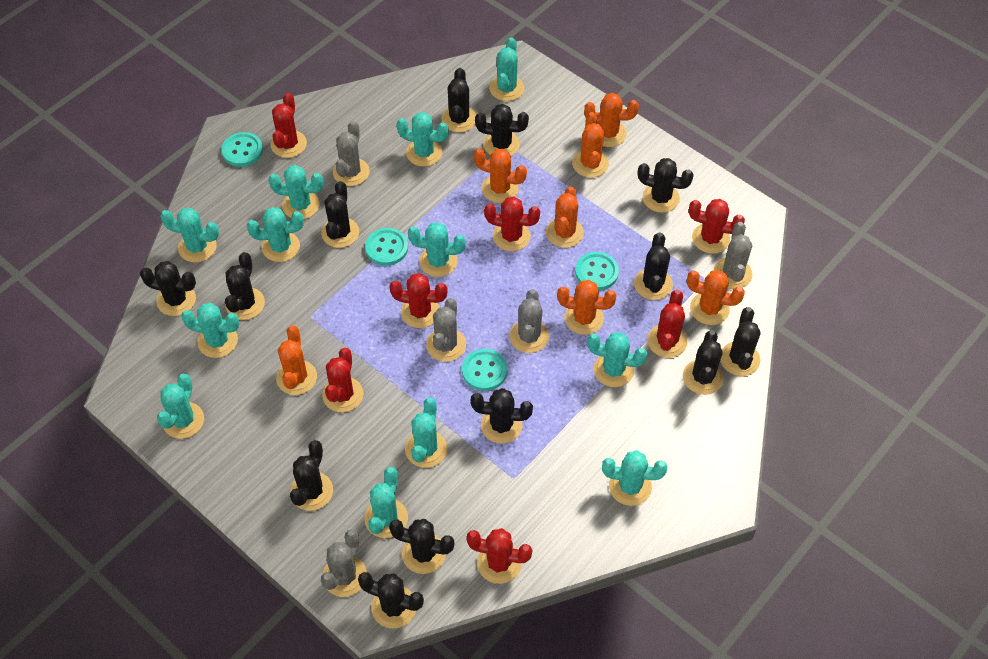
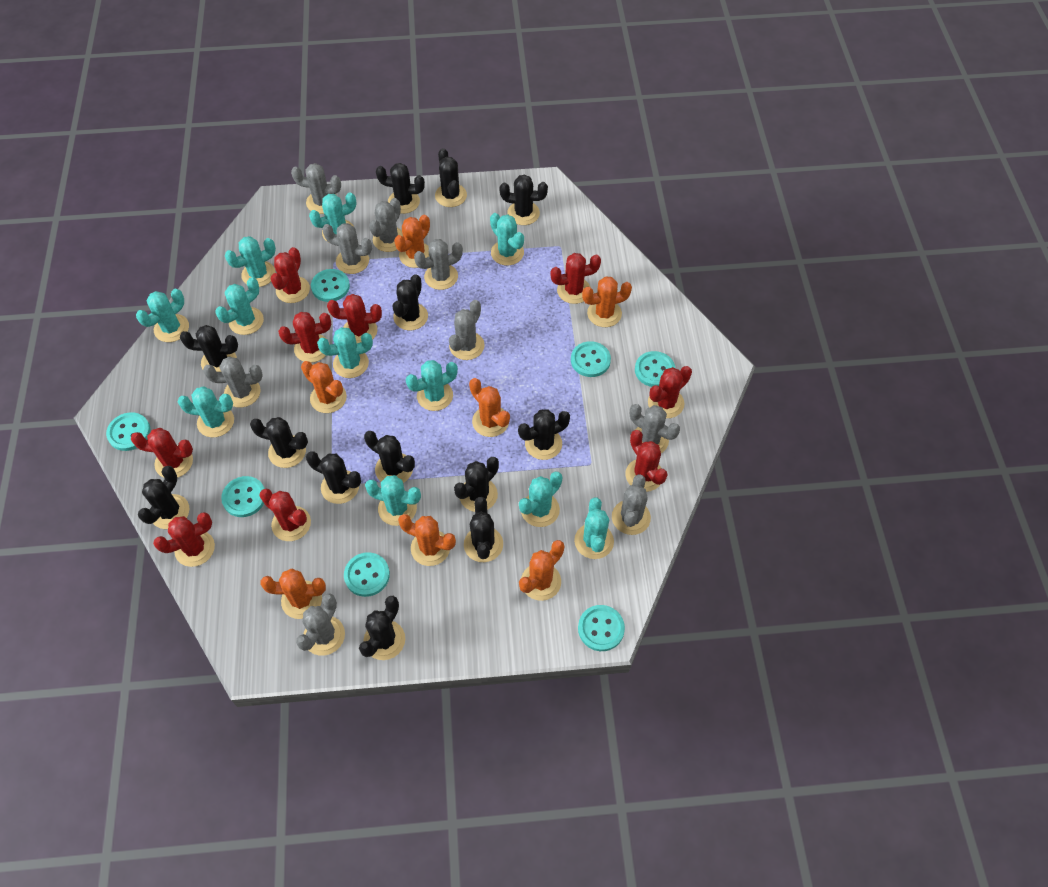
grey cactus: [321,529,367,597] [333,121,370,186] [426,298,466,362] [509,289,549,353] [714,222,752,289] = 5 -> [203,357,262,408] [291,163,341,214] [296,593,345,656] [322,223,372,274] [369,198,403,252] [414,239,463,290] [449,300,485,360] [612,474,651,535] [630,404,680,453] = 9
red cactus: [270,93,307,158] [322,348,363,412] [389,273,448,328] [466,528,532,584] [484,197,540,251] [647,290,687,358] [689,199,745,254] = 7 -> [131,428,193,478] [153,512,215,567] [260,489,311,541] [271,247,310,303] [278,312,331,363] [327,294,382,343] [550,253,601,304] [625,430,668,492] [648,366,692,418] = 9
turquoise button: [221,132,263,167] [365,228,408,266] [462,349,507,391] [575,252,619,290] = 4 -> [106,412,150,451] [221,476,265,517] [311,269,350,302] [344,552,390,597] [571,341,611,377] [578,605,625,651] [635,351,675,387] = 7
turquoise cactus: [157,374,204,439] [160,208,219,263] [181,303,239,358] [247,207,304,262] [268,165,323,219] [364,467,408,538] [396,112,449,167] [405,397,447,468] [408,222,466,277] [489,37,524,101] [587,332,647,387] [602,450,668,506] = 12 -> [136,289,189,342] [178,386,234,437] [215,277,264,335] [225,236,276,287] [309,192,357,242] [317,327,373,378] [365,475,421,526] [406,360,458,411] [490,213,524,265] [519,472,562,527] [574,498,614,559] = 11

